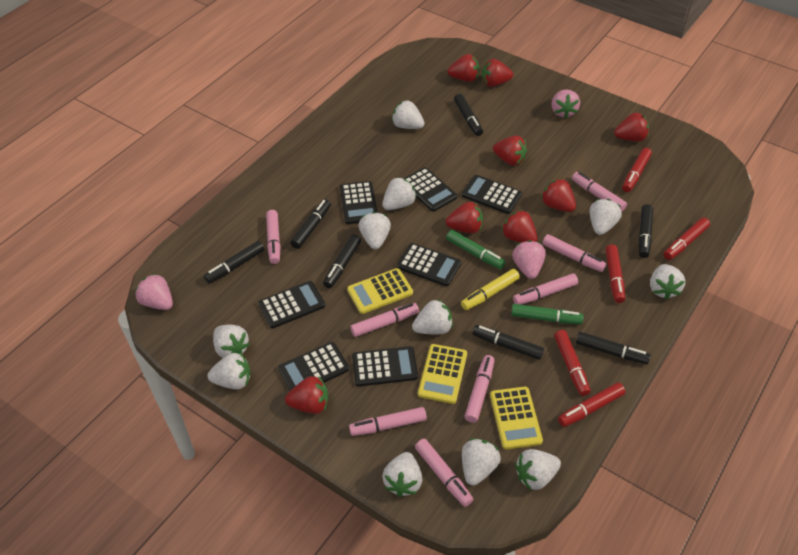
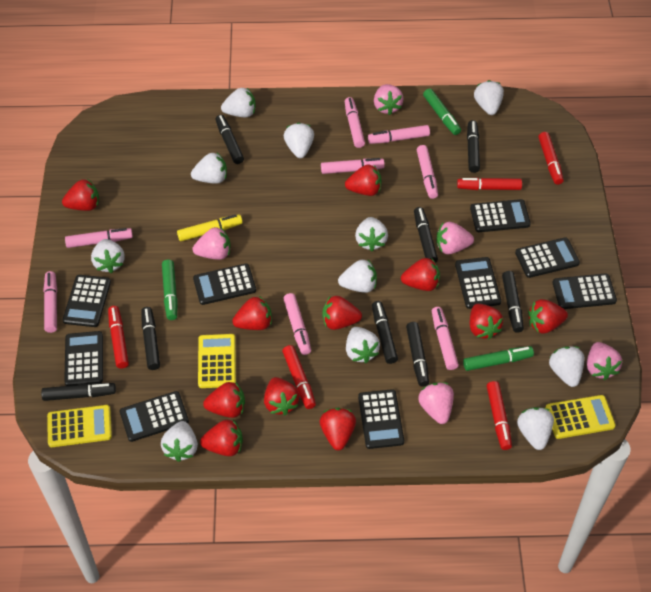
black calculator: [258,281,325,328] [278,342,349,391] [340,181,378,224] [352,346,418,386] [397,243,461,286] [403,167,457,212] [462,175,522,214] = 7 -> [63,275,111,327] [64,331,103,386] [120,391,189,442] [193,263,256,305] [358,389,404,449] [455,257,501,309] [470,199,531,232] [515,237,580,278] [552,273,617,309] = 9
black marker: [204,241,264,284] [290,199,331,249] [323,234,361,288] [454,94,483,136] [472,325,544,360] [576,332,651,364] [638,204,653,258] = 7 -> [41,383,116,401] [141,307,160,370] [215,115,244,164] [372,301,398,364] [406,322,429,387] [414,207,438,263] [467,120,480,173] [502,271,524,333] = 8
green marker: [446,230,506,269] [511,304,584,324] = 2 -> [162,260,178,320] [423,88,461,135] [463,346,534,371] = 3
pink strawberry: [135,274,173,310] [512,240,546,279] [551,89,580,119] = 3 -> [193,227,230,260] [374,84,404,115] [418,382,454,424] [436,222,474,254] [587,342,622,380] = 5
red strawberry: [285,376,329,414] [446,202,483,234] [448,54,479,82] [482,59,513,87] [493,136,527,166] [501,210,537,243] [541,178,576,212] [614,113,649,141] = 8 -> [62,179,99,211] [200,420,243,456] [203,382,245,418] [232,296,272,330] [264,377,299,415] [320,408,356,450] [322,296,362,330] [345,164,382,196] [401,258,440,291] [470,304,503,339] [528,299,568,334] = 11

